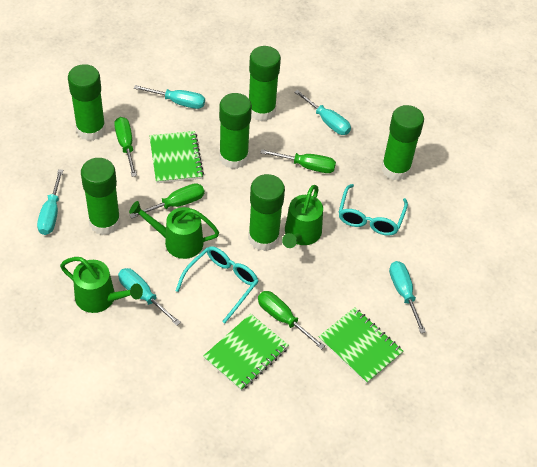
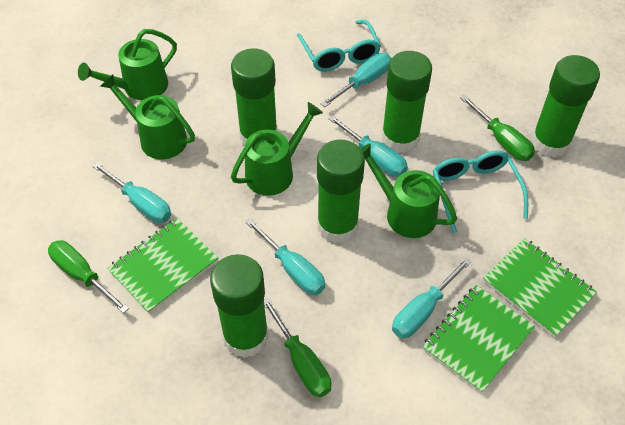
green glue stick: [68,64,106,141] [81,158,120,235] [219,93,252,169] [248,174,285,251] [249,46,281,121] [382,105,424,181] = 6 -> [210,254,269,358] [231,48,277,146] [317,140,365,243] [382,51,432,153] [531,55,600,158] = 5
green screwdriver: [114,117,137,177] [130,183,204,219] [258,291,325,350] [260,149,336,173] = 4 -> [48,240,129,313] [264,297,331,397] [460,95,535,161] = 3
green watering can: [60,257,143,313] [129,201,219,259] [282,185,323,248] = 3 -> [78,29,177,100] [100,75,195,159] [231,102,323,196] [361,144,457,238] = 4

